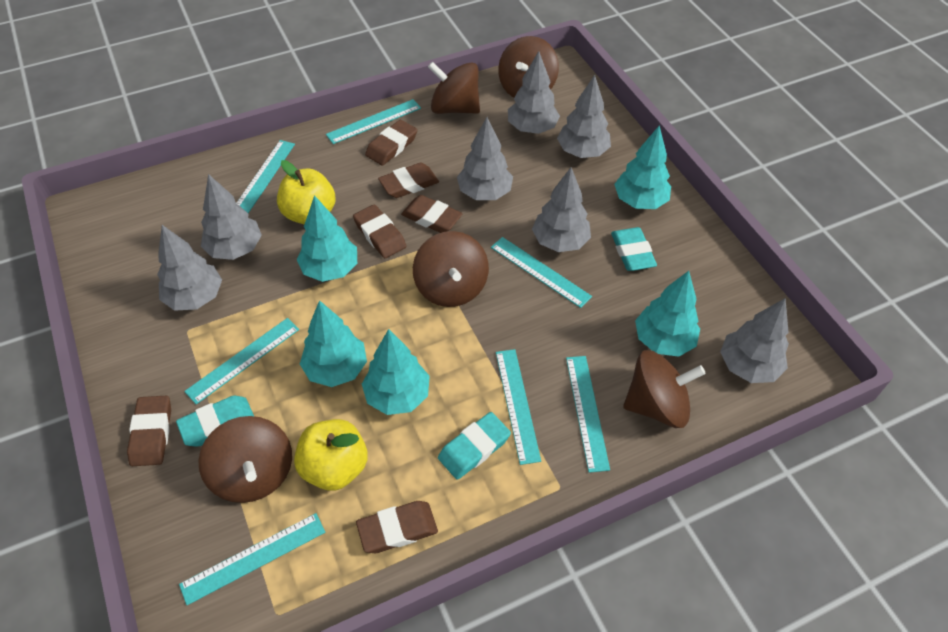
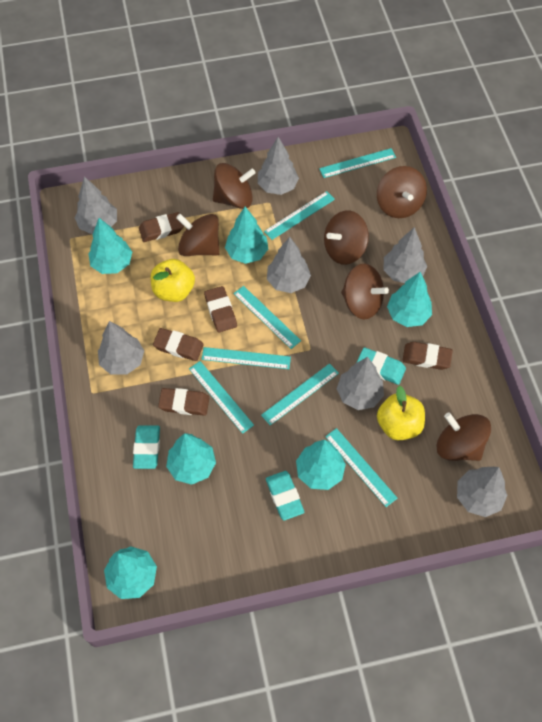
brown eraser: [127,396,171,466] [353,205,406,258] [356,501,438,553] [365,120,417,166] [378,163,439,198] [401,195,462,233] = 6 -> [139,212,184,242] [153,328,204,361] [158,388,209,416] [204,286,237,332] [402,342,453,370] = 5
brown spinning top: [198,416,292,503] [413,231,489,307] [428,62,480,114] [498,36,559,98] [623,350,706,428] = 5 -> [176,214,220,256] [213,163,256,209] [324,210,369,265] [341,264,389,319] [377,166,427,218] [437,413,491,461] = 6
turquoise tree: [297,195,357,282] [300,300,367,387] [362,329,430,415] [614,126,671,209] [635,271,700,357] = 5 -> [88,218,132,274] [104,546,157,599] [166,433,216,485] [225,207,268,264] [296,440,346,490] [387,272,432,327] = 6

